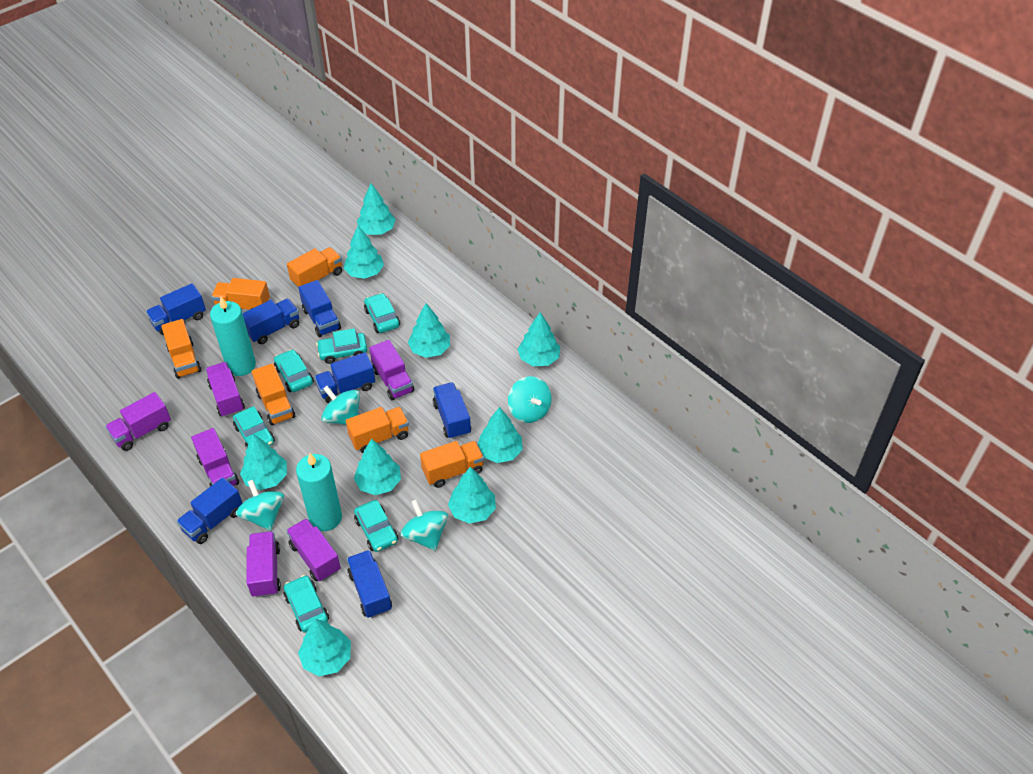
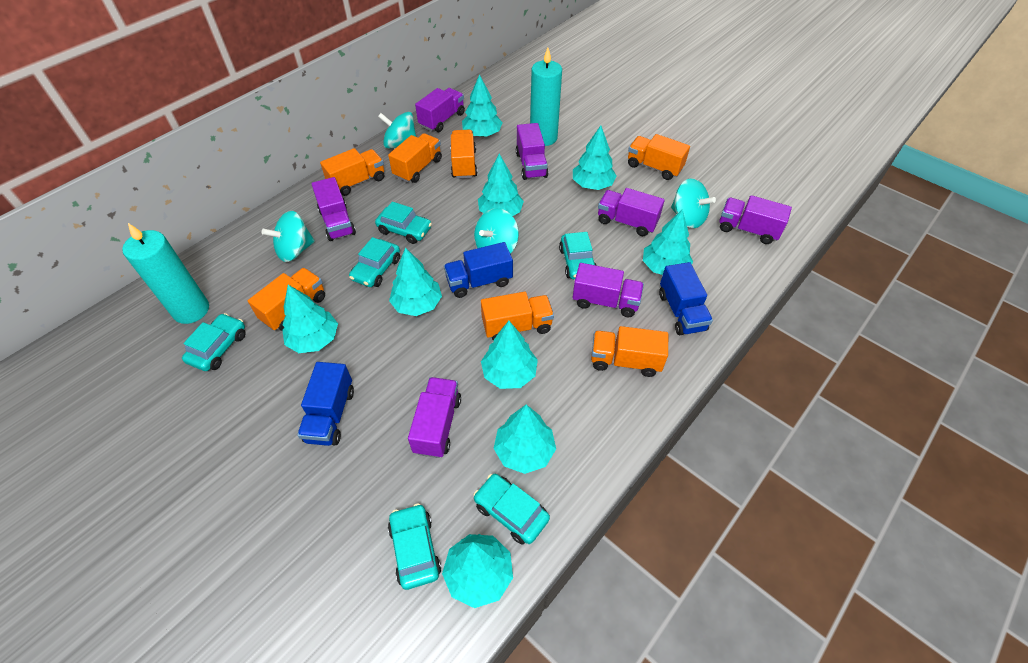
blue truck: [146,283,206,335] [176,477,242,544] [242,299,299,344] [298,280,341,337] [314,352,375,403] [347,550,392,618] [433,382,471,439] = 7 -> [297,362,354,446] [444,242,513,298] [659,262,713,335] = 3
orange truck: [161,319,202,379] [211,278,270,310] [252,363,295,426] [287,247,342,287] [346,407,409,453] [420,441,484,488] = 6 -> [248,268,325,331] [320,148,384,196] [388,133,442,183] [450,130,477,179] [481,292,554,340] [591,326,668,377] [628,134,690,180] = 7
purple truck: [105,392,171,451] [191,428,239,486] [206,362,245,417] [247,531,281,598] [286,518,341,581] [369,340,414,400] = 6 -> [311,177,356,241] [408,377,461,458] [415,88,465,132] [516,123,548,180] [573,263,644,317] [598,188,665,236] [720,195,792,244] = 7

